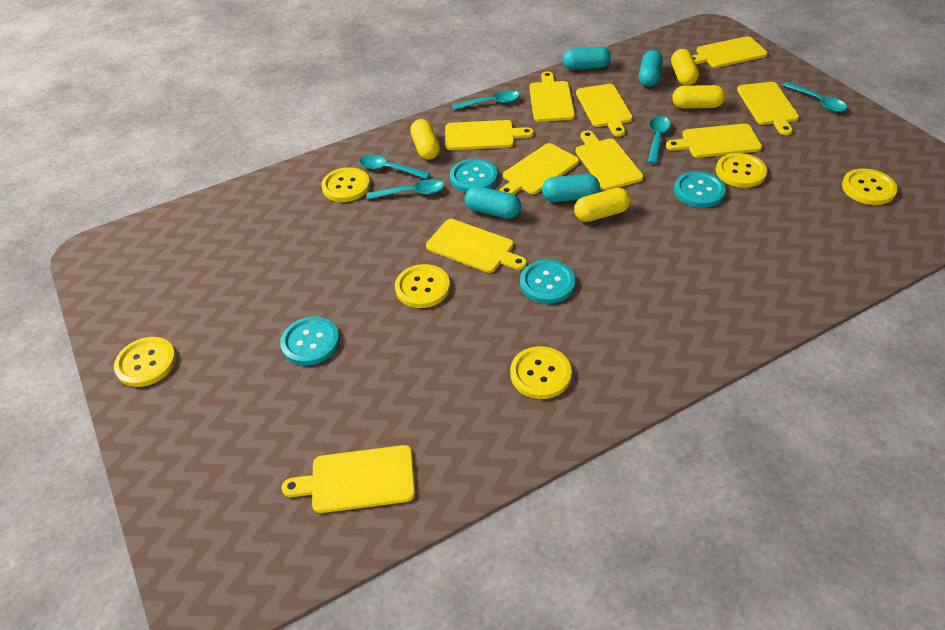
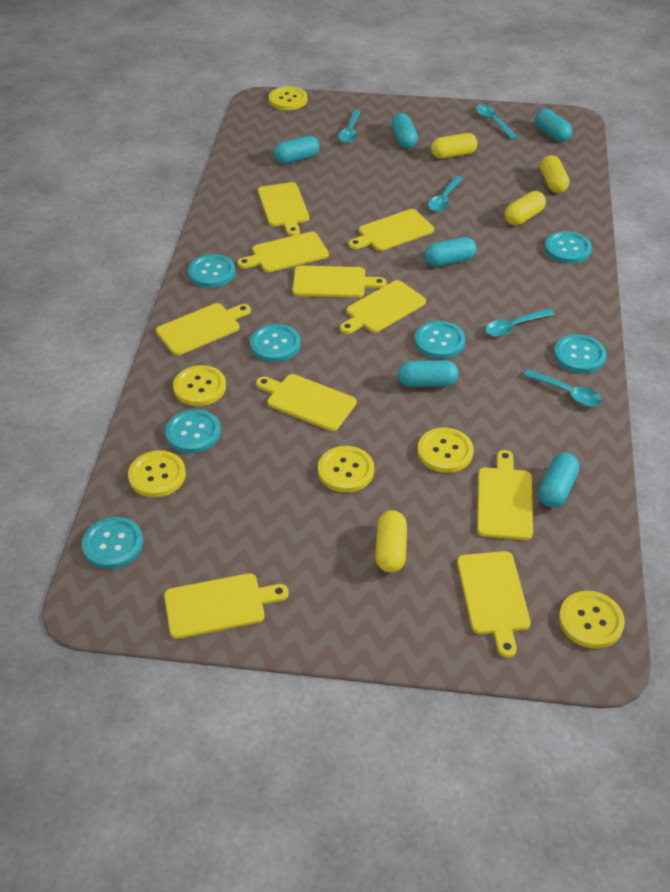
turquoise button: [280,316,340,365] [450,159,498,192] [520,260,576,304] [674,171,726,208] = 4 -> [82,517,143,569] [165,409,221,453] [188,254,235,288] [250,324,301,362] [415,321,465,359] [545,231,592,263] [554,334,606,373] = 7
turquoise capsule: [465,186,521,219] [542,174,600,202] [563,47,611,70] [639,50,663,87] = 4 -> [274,136,319,164] [391,113,418,148] [397,360,458,387] [425,237,476,267] [535,109,572,142] [538,453,579,507] = 6

